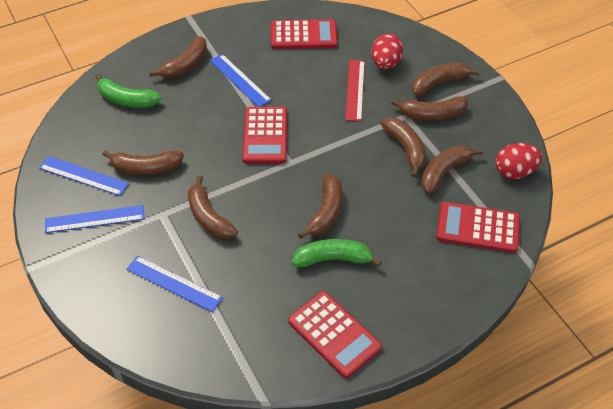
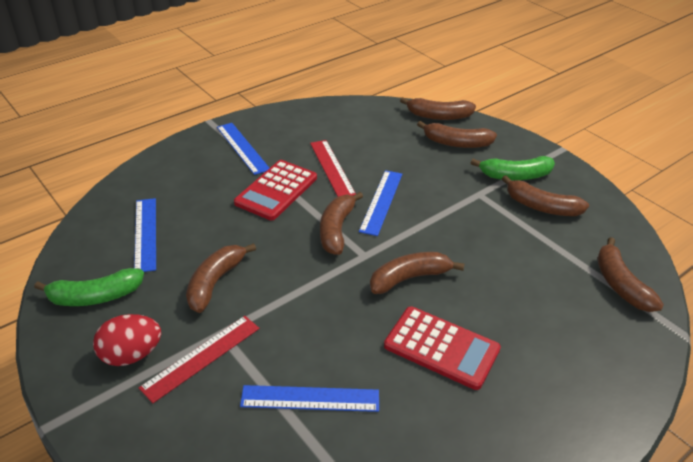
brown banana: [102,150,184,175] [149,36,207,78] [188,175,238,239] [298,174,342,239] [380,117,426,178] [391,96,468,121] [412,62,480,95] [421,145,484,194] = 8 -> [186,243,256,313] [320,192,363,255] [370,252,464,294] [400,97,476,120] [417,121,497,148] [502,175,589,216] [597,237,664,312] = 7
red calculator: [242,107,287,163] [271,19,338,49] [288,291,382,378] [436,202,520,253] = 4 -> [234,160,317,220] [384,306,501,390] = 2
red egg: [371,34,403,69] [495,143,542,179] = 2 -> [93,314,161,366] = 1
red ruler: [345,60,365,122] = 1 -> [139,316,260,403] [310,140,356,197] = 2

